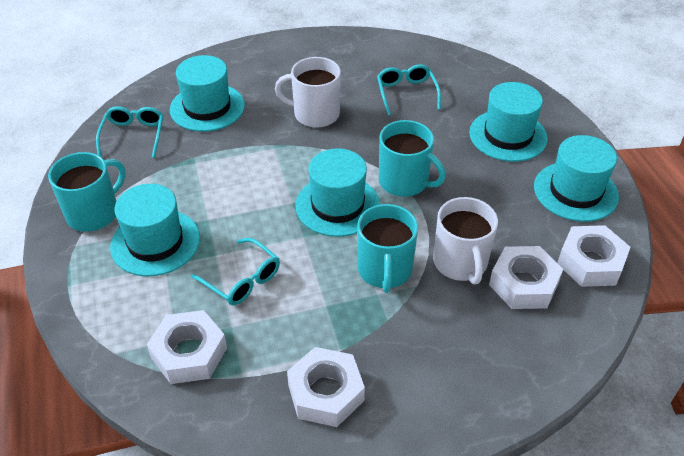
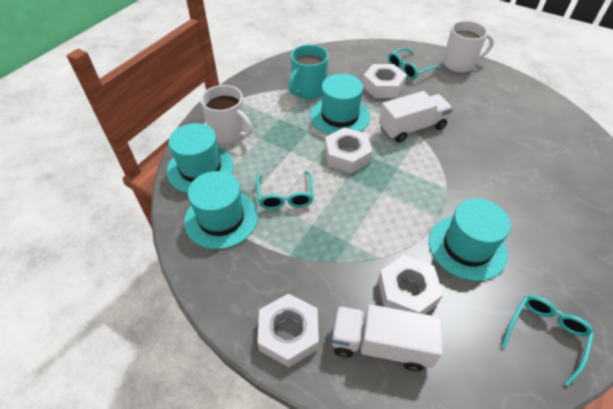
turquoise hat: [110,184,200,276] [170,55,245,132] [295,148,380,237] [469,82,548,162] [534,135,619,222] = 5 -> [167,123,234,193] [184,171,258,249] [310,74,370,135] [429,198,511,281] = 4
turquoise mug: [48,152,125,232] [357,204,418,293] [379,120,446,197] = 3 -> [288,45,329,99] = 1
white truck: none = 0 -> [332,304,443,371] [379,91,452,143] = 2

